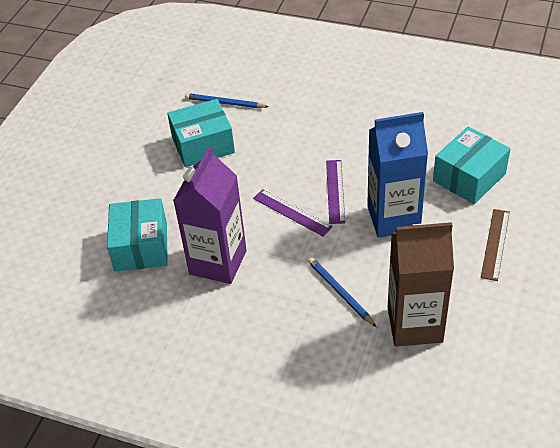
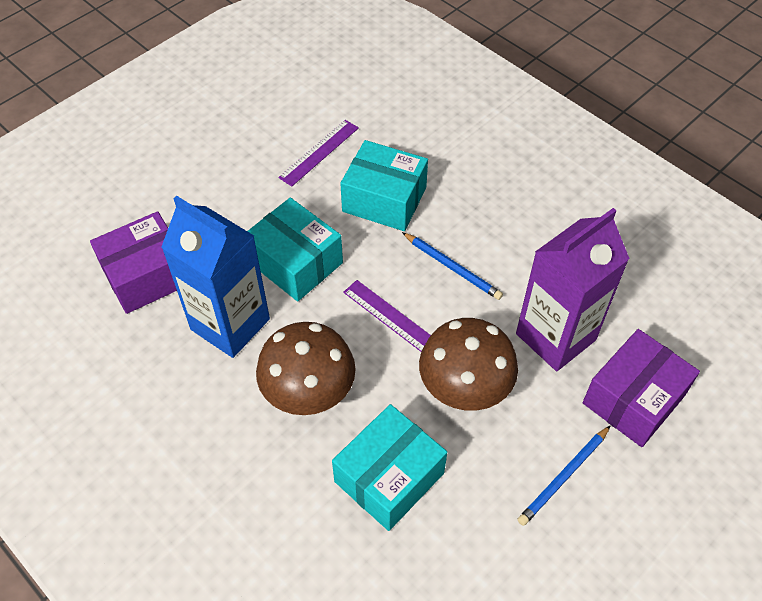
brown carton: [388,222,454,347] = 1 -> none = 0
brown mushroom: none = 0 -> [256,322,356,415] [419,318,518,411] = 2
brown ruler: [481,209,510,281] = 1 -> none = 0
purple box: none = 0 -> [90,211,177,314] [583,329,700,447] = 2

